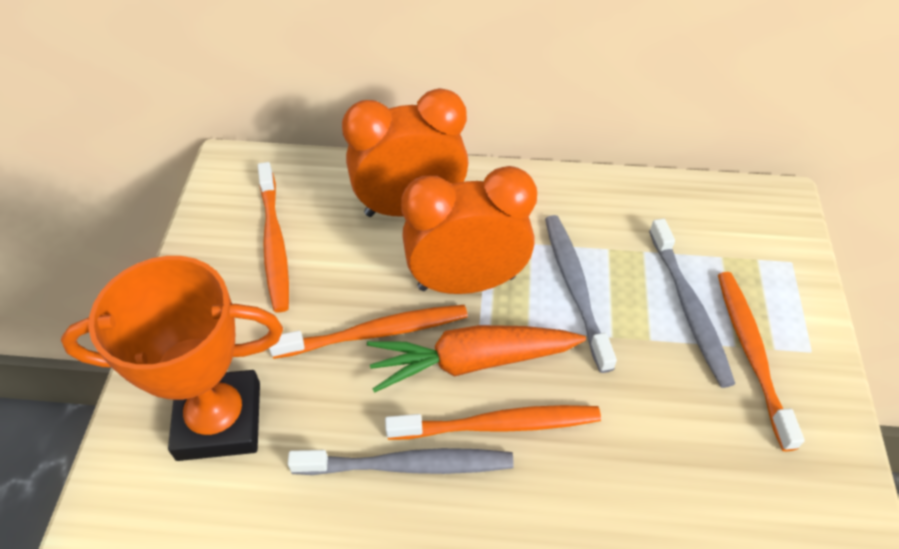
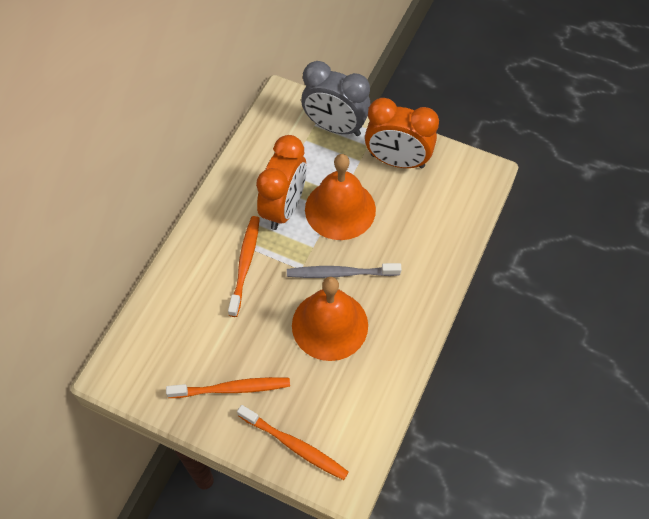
grey clock: none = 0 -> [301,61,370,136] = 1
grey toothbrush: [288,448,514,475] [545,215,617,373] [649,219,735,388] = 3 -> [287,263,401,278] = 1
orange bell: none = 0 -> [292,277,368,361] [305,154,376,240] = 2
orange carrot: [367,325,586,393] = 1 -> none = 0
orange toothbrush: [258,162,289,313] [269,305,468,359] [385,405,601,440] [718,272,805,451] = 4 -> [166,377,290,398] [228,216,260,317] [237,405,349,480] = 3
orange trophy: [61,256,283,461] = 1 -> none = 0

